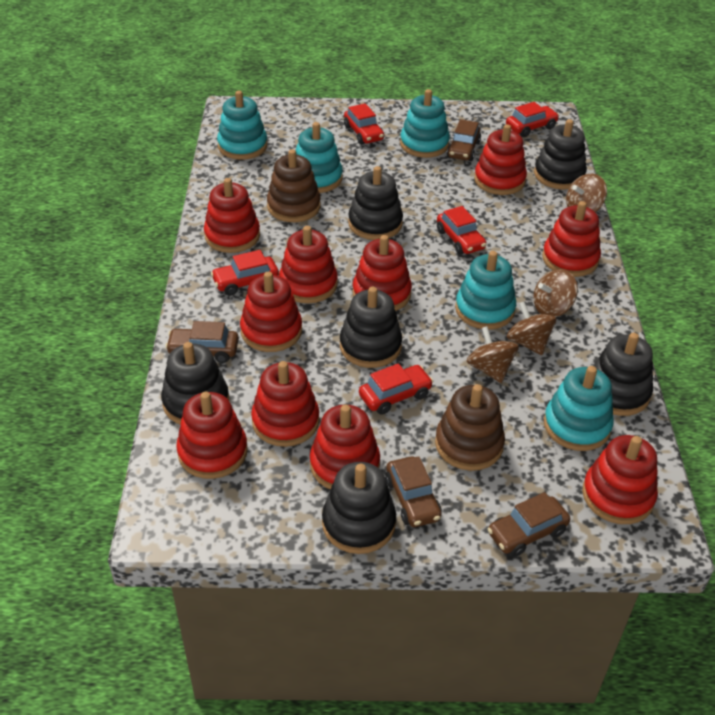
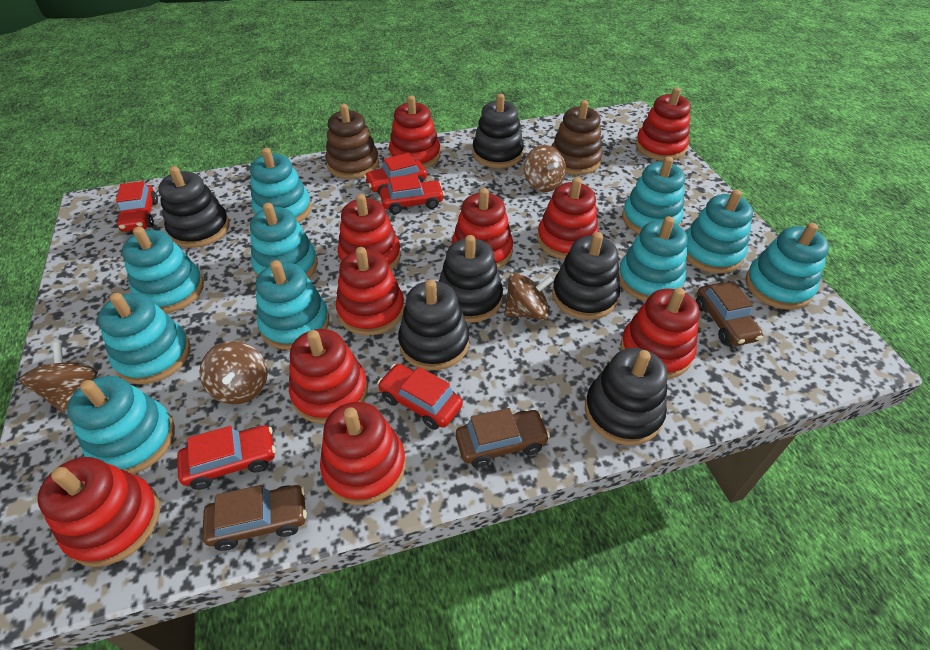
brown car: [165,321,239,363] [385,456,442,527] [447,119,481,161] [487,492,570,557] = 4 -> [202,485,307,551] [456,408,550,468] [696,281,763,346] = 3
turquoise stacking toy: [217,91,267,160] [296,122,343,193] [400,89,450,158] [455,251,516,330] [544,366,614,451] = 5 -> [67,376,175,474] [98,292,191,384] [122,226,204,313] [250,148,312,223] [250,203,318,278] [256,260,329,350] [619,216,688,301] [622,156,685,234] [686,189,753,273] [745,223,829,310] = 10

